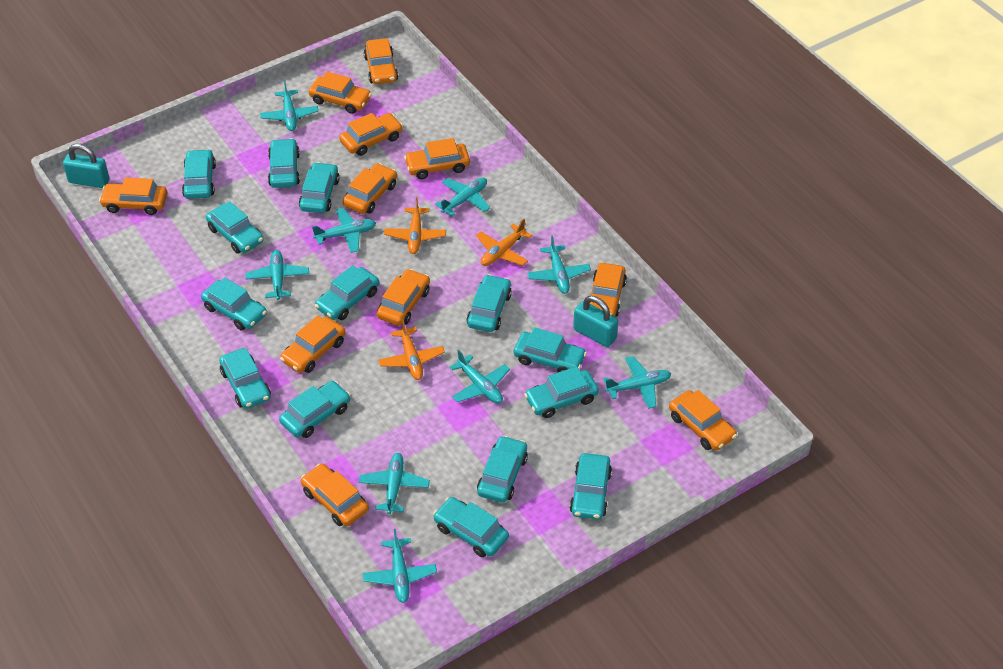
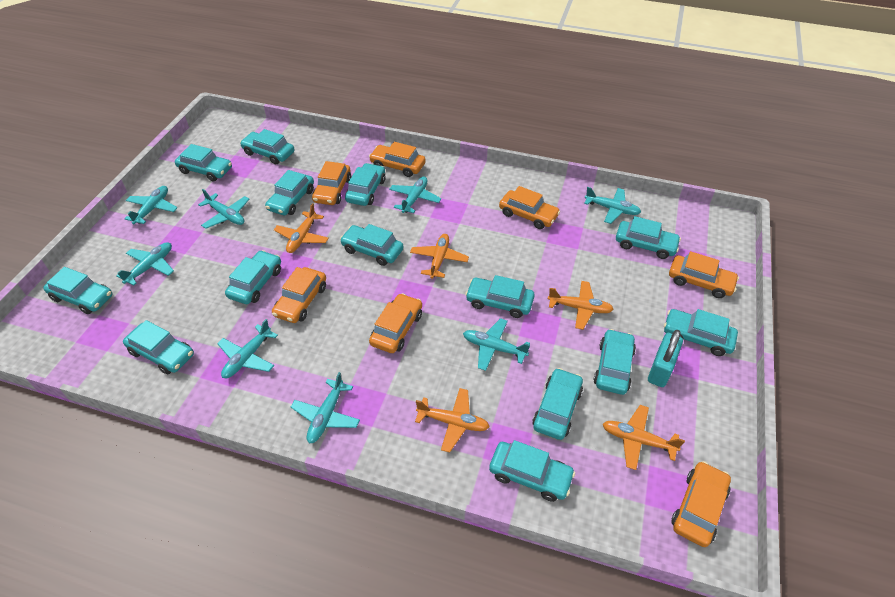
orange car: [99,177,167,215] [280,316,346,373] [301,464,369,526] [309,71,372,114] [339,113,403,156] [343,163,397,214] [364,38,398,84] [377,269,430,326] [404,138,470,179] [590,263,627,317] [669,390,737,451] = 11 -> [272,267,326,323] [312,161,351,205] [369,142,426,177] [369,293,422,353] [499,186,560,229] [669,251,739,298] [671,461,731,547] = 7
orange plane: [378,319,445,380] [384,197,446,254] [476,219,532,266] = 3 -> [274,203,329,253] [410,234,469,279] [415,388,490,452] [548,281,614,330] [603,405,685,470] = 5
turquoise padlock: [63,144,109,188] [573,296,618,347] = 2 -> [648,330,683,387] = 1
turquoise plane: [245,250,309,300] [260,81,318,131] [312,208,376,253] [359,453,430,514] [363,529,437,603] [435,178,490,216] [450,350,510,404] [527,236,591,294] [603,356,671,409] = 9 -> [116,242,174,286] [124,186,177,224] [198,189,249,229] [217,319,278,378] [291,372,360,443] [389,176,441,213] [463,318,530,371] [584,187,641,224] = 8

